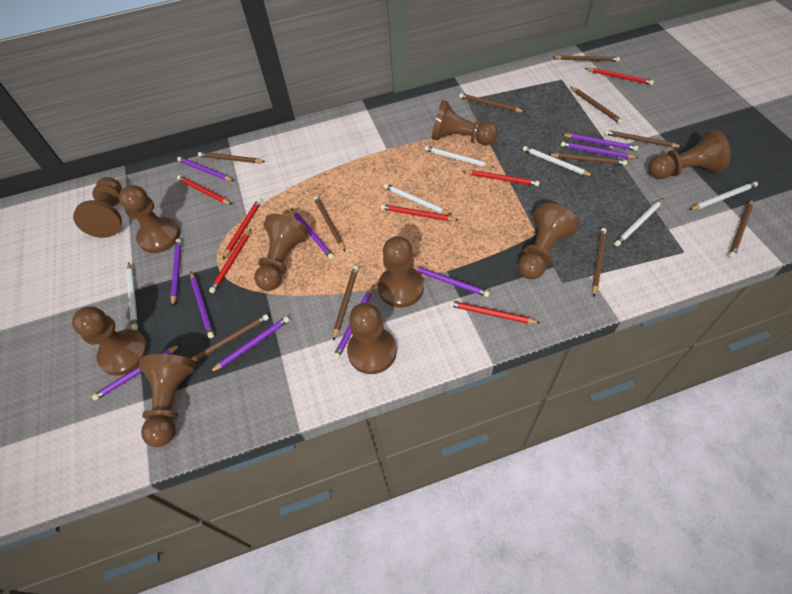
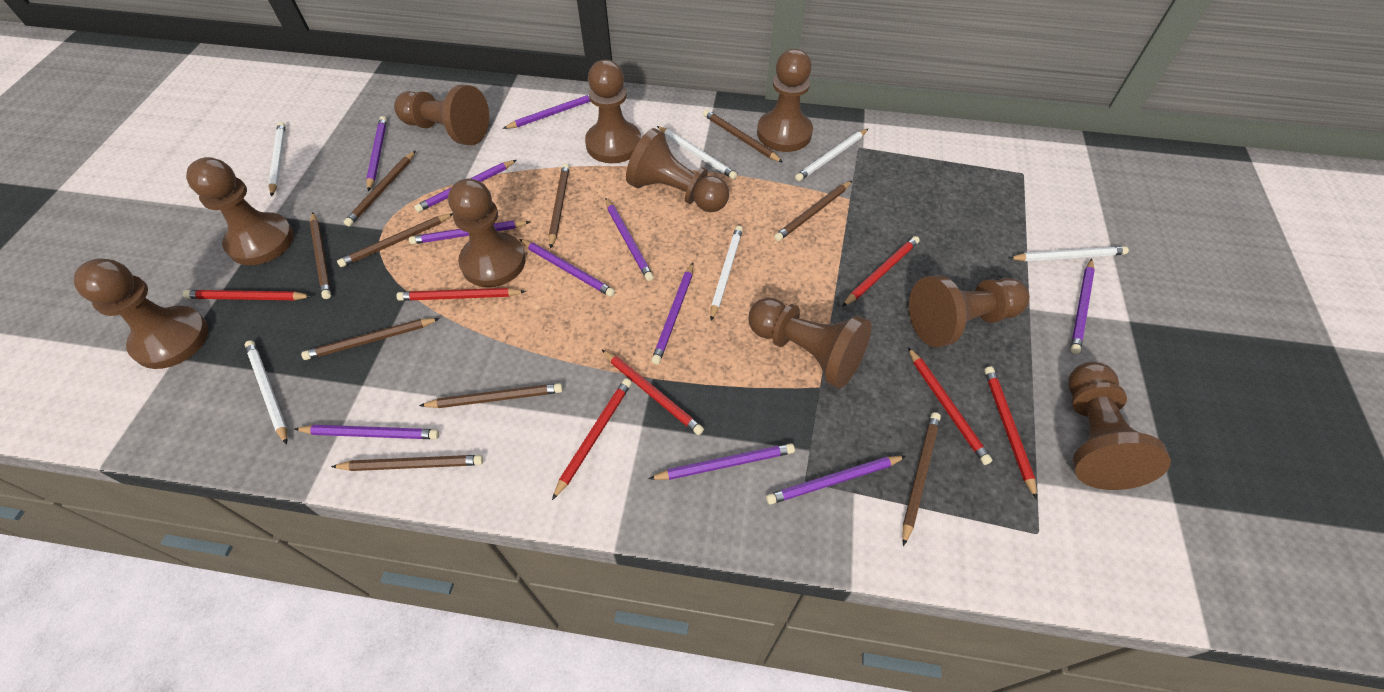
brown pencil: [191,314,269,362] [198,152,265,163] [314,196,345,251] [333,265,359,341] [459,93,525,112] [548,153,627,165] [553,55,620,62] [571,87,623,124] [592,228,607,297] [604,130,682,147] [729,199,753,258] = 11 -> [301,318,440,360] [310,212,331,299] [331,455,484,471] [337,213,453,267] [344,150,416,227] [419,383,563,408] [549,163,569,249] [703,110,783,163] [774,181,852,241] [902,412,941,546] = 10
purple pencil: [92,344,181,401] [170,239,182,306] [177,157,234,181] [190,272,214,338] [209,316,290,373] [291,209,334,259] [333,284,374,359] [411,266,490,297] [561,142,638,159] [562,134,638,151] = 10 -> [295,425,439,439] [366,116,387,191] [409,220,530,244] [414,160,516,212] [503,94,591,129] [519,239,615,297] [605,198,654,281] [648,443,795,480] [651,263,693,364] [766,456,906,505] [1071,258,1095,354] = 11

